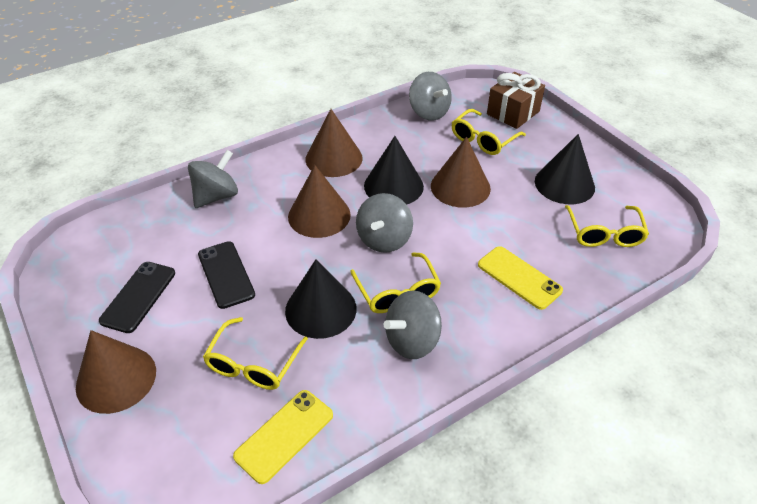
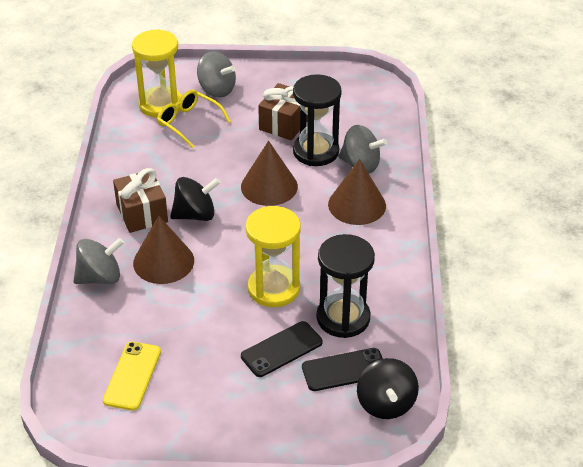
black cone: [285,259,357,339] [364,136,424,204] [535,134,595,204] = 3 -> none = 0
black hourglass: none = 0 -> [293,75,342,166] [317,234,375,338] = 2
black spinning top: none = 0 -> [170,177,220,221] [357,358,419,419] = 2
brown cone: [76,330,156,414] [288,165,351,238] [306,109,363,177] [431,137,491,208] = 4 -> [133,216,194,284] [241,141,298,206] [328,159,386,225] = 3
brown gift: [487,72,545,129] = 1 -> [113,168,168,233] [258,83,308,140] = 2
grey spinning top: [188,150,238,208] [356,193,413,253] [384,290,442,359] [409,72,452,121] = 4 -> [73,238,124,284] [197,51,236,97] [338,125,387,173] = 3
yellow glasses: [203,317,308,390] [350,252,441,313] [452,109,526,155] [565,205,649,247] = 4 -> [157,90,231,148] = 1
yellow hourglass: none = 0 -> [132,29,182,118] [245,206,301,307] = 2
yellow phone: [233,390,333,484] [478,246,563,310] = 2 -> [103,342,161,411] = 1

